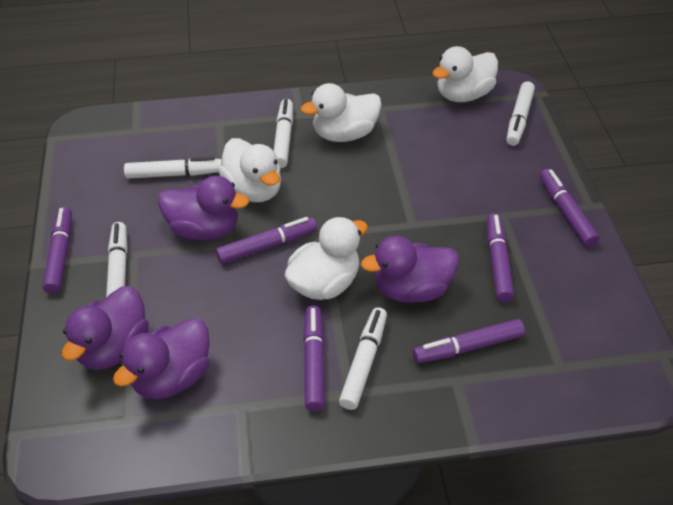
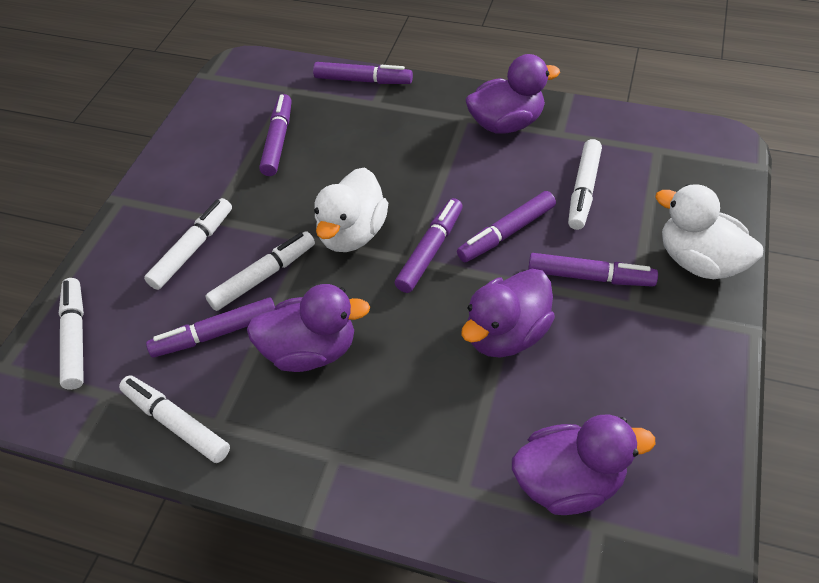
white duck: [218,138,281,202] [285,217,368,300] [301,83,382,142] [432,46,498,102] = 4 -> [314,168,388,252] [655,184,763,279] = 2

